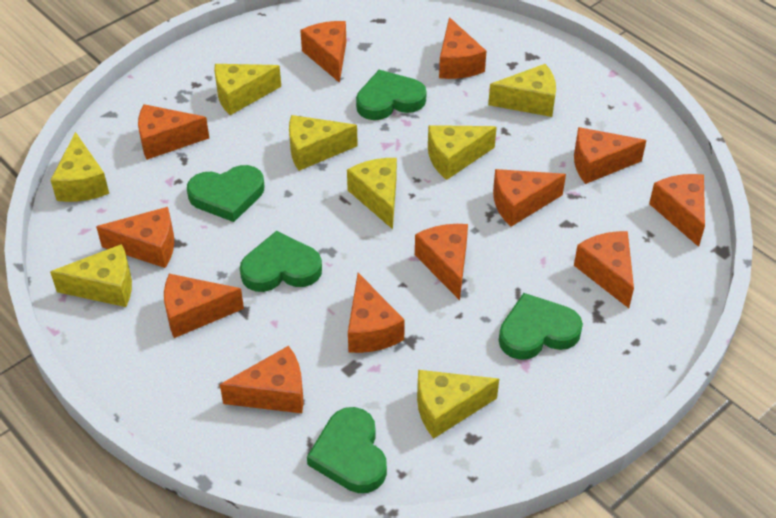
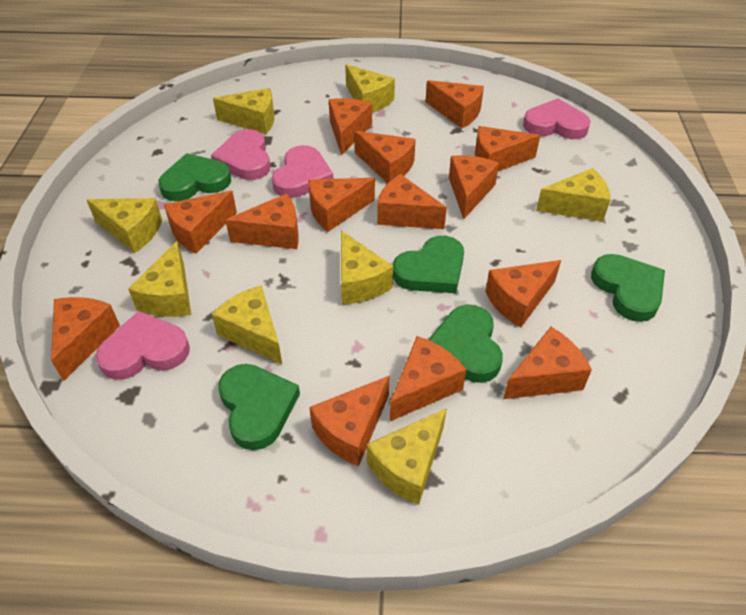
orange cheese: [96,207,174,268] [138,104,209,160] [164,274,244,338] [220,346,304,413] [300,21,346,83] [348,273,405,353] [415,224,468,300] [439,17,486,79] [493,169,566,227] [574,127,647,184] [574,231,634,308] [649,174,705,247] = 12 -> [51,297,120,381] [164,191,237,253] [225,193,299,249] [308,178,375,232] [309,375,390,466] [329,98,372,155] [355,131,416,183] [377,174,447,229] [390,336,466,421] [425,80,484,129] [449,155,499,219] [475,126,540,171] [485,260,561,327] [503,327,592,399] = 14
pink heart: none = 0 -> [95,311,190,380] [211,129,270,180] [272,145,333,198] [523,98,591,139] = 4

